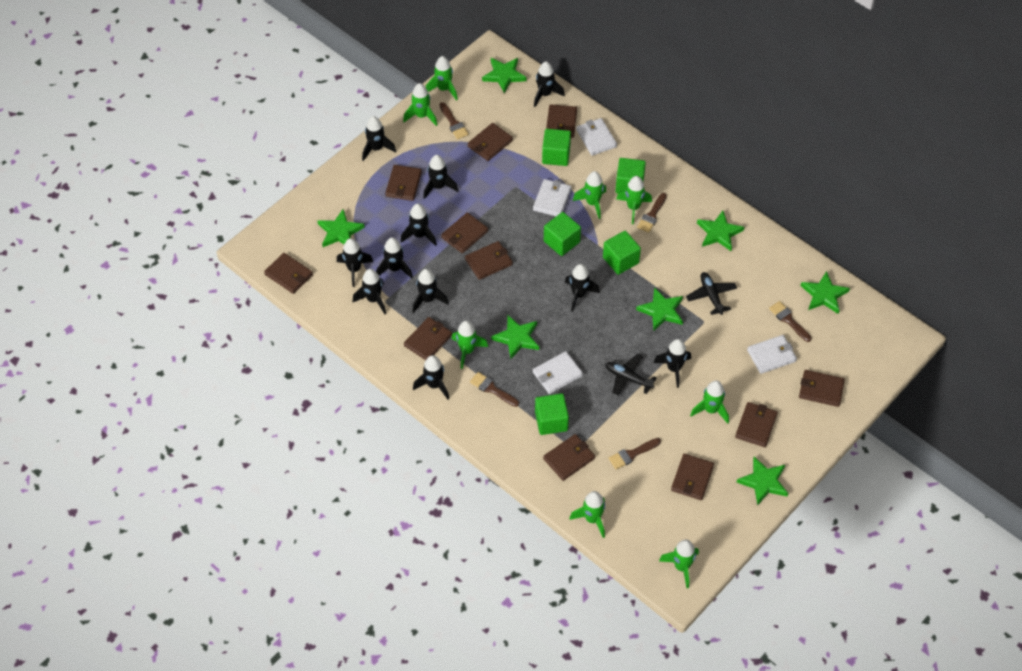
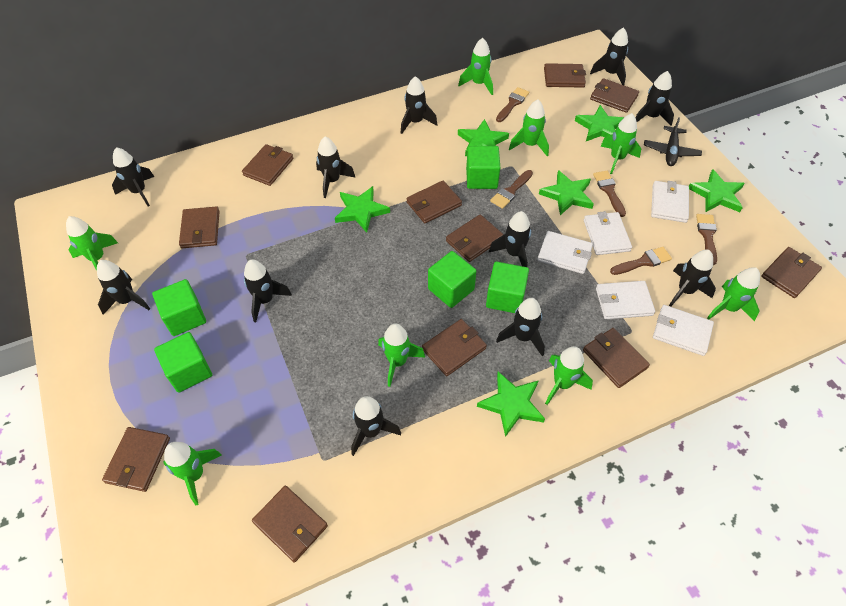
black plane: [605,354,656,397] [686,272,737,315] = 2 -> [644,117,702,166] = 1
green star: [318,209,365,247] [482,58,527,93] [491,315,539,359] [636,287,683,330] [697,211,744,251] [737,456,788,505] [800,271,850,314] = 7 -> [335,186,390,233] [458,119,509,156] [477,372,545,437] [539,170,594,215] [575,105,624,141] [689,169,745,212] = 6
white wallet: [533,179,571,216] [533,351,583,394] [576,118,617,156] [747,335,797,374] = 4 -> [537,231,593,274] [584,211,632,255] [596,281,655,319] [651,181,689,223] [653,305,714,356] = 5

